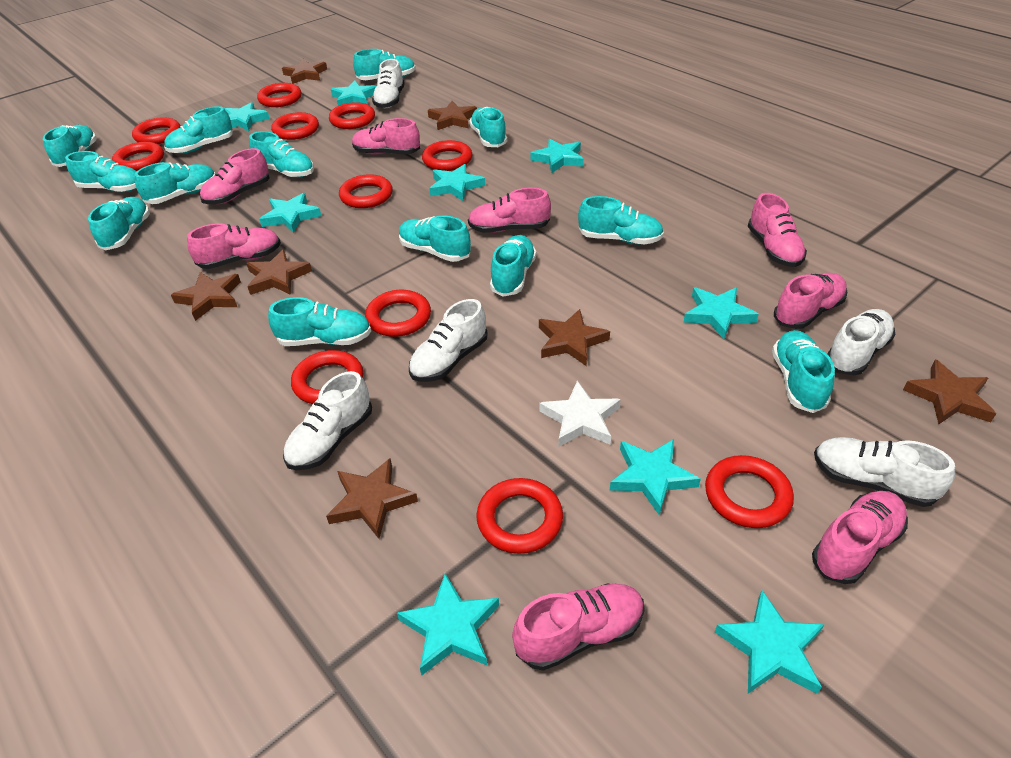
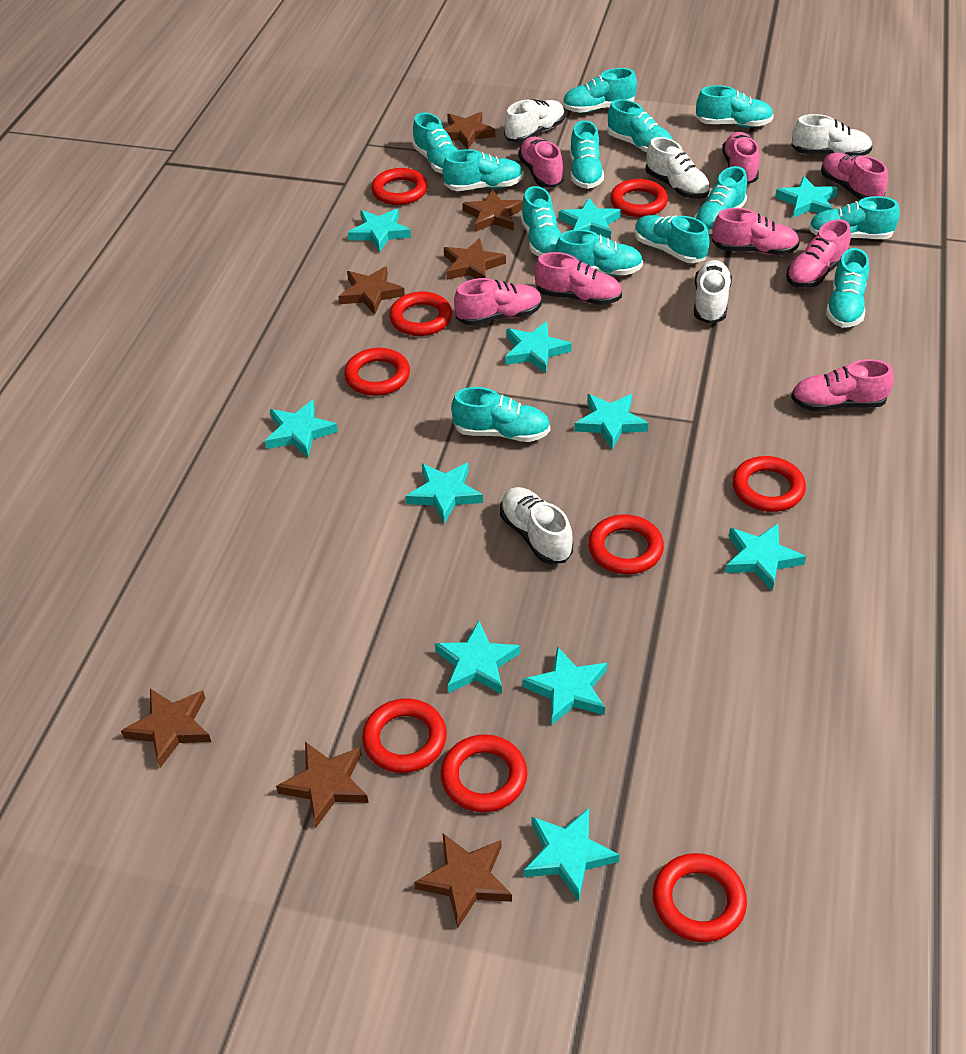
red ring: [112,142,164,171] [132,117,180,144] [257,83,301,107] [271,112,319,140] [291,350,363,404] [329,102,375,129] [339,174,393,208] [365,290,431,337] [422,140,472,171] [477,478,563,554] [705,455,794,528] = 11 -> [344,348,410,396] [362,698,447,773] [371,168,428,205] [389,292,452,336] [441,734,527,812] [588,514,664,575] [610,179,668,217] [653,853,747,942] [732,456,806,512] = 9
turquoise star: [224,102,270,131] [259,193,321,233] [331,80,376,106] [397,573,499,675] [429,164,485,201] [530,139,584,173] [610,439,701,515] [684,287,759,339] [715,590,825,694] = 9 -> [265,400,338,457] [348,209,411,252] [405,463,483,523] [435,621,520,694] [505,321,572,374] [523,646,607,726] [524,808,620,901] [559,198,621,240] [574,394,649,449] [725,523,806,591] [775,176,838,218] = 11
white star: [539,381,621,447] = 1 -> none = 0

